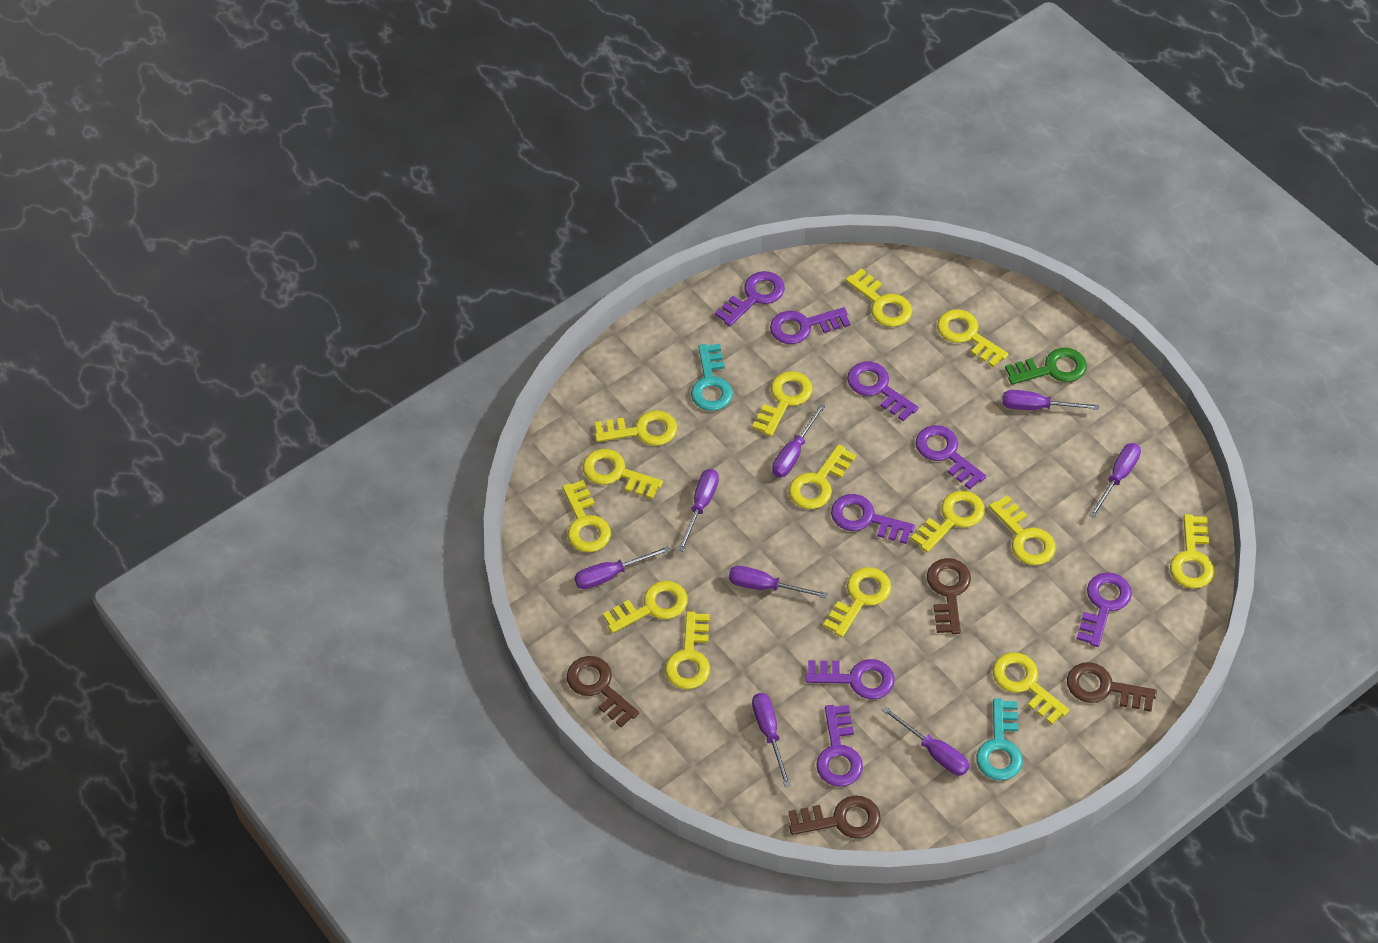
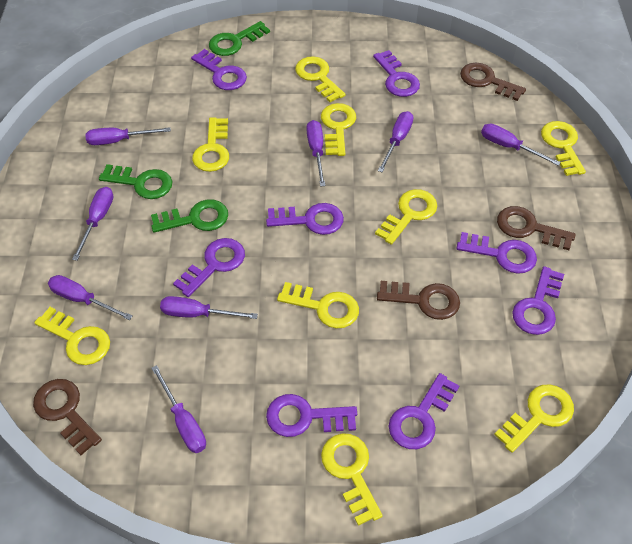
green key: [1005,348,1087,385] = 1 -> [99,164,172,199] [151,199,228,233] [209,21,270,56] = 3
turquoise key: [691,344,733,411] [976,698,1023,780] = 2 -> none = 0
yellow key: [562,480,611,552] [583,449,663,499] [595,410,677,446] [603,581,688,633] [665,611,710,689] [752,371,812,436] [789,444,856,509] [823,567,891,637] [846,268,912,327] [911,490,985,553] [937,309,1008,367] [989,495,1056,565] [993,652,1069,725] [1170,514,1215,589] = 14 -> [34,307,110,365] [192,117,229,172] [277,282,359,329] [295,56,345,102] [321,103,356,156] [321,433,383,526] [375,189,437,245] [494,384,574,453] [541,121,586,176] = 9

